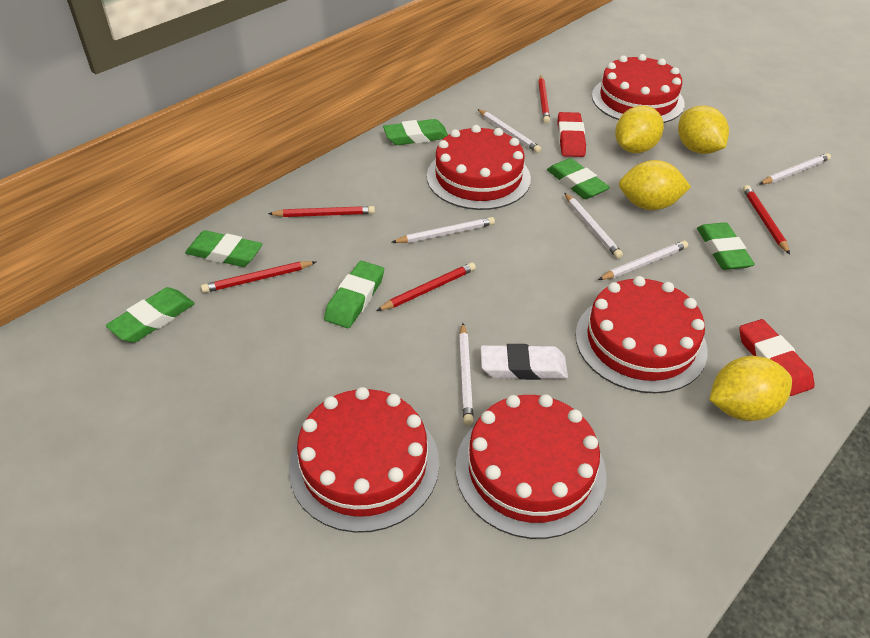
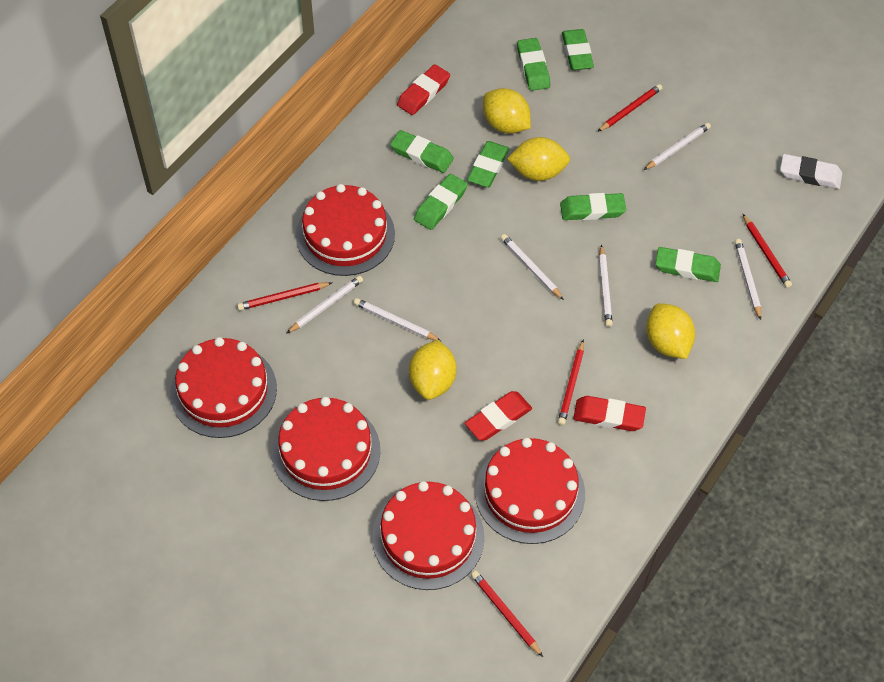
green eraser: [106,287,195,343] [185,230,263,267] [324,261,384,328] [383,119,448,145] [547,158,610,199] [697,222,755,270] = 6 -> [390,130,454,173] [414,174,468,230] [467,141,509,187] [517,38,550,91] [560,193,626,220] [562,29,594,70] [655,247,721,282] = 7
red eraser: [557,112,586,157] [739,319,815,396] = 2 -> [397,64,450,115] [465,391,532,441] [573,396,646,431] = 3

